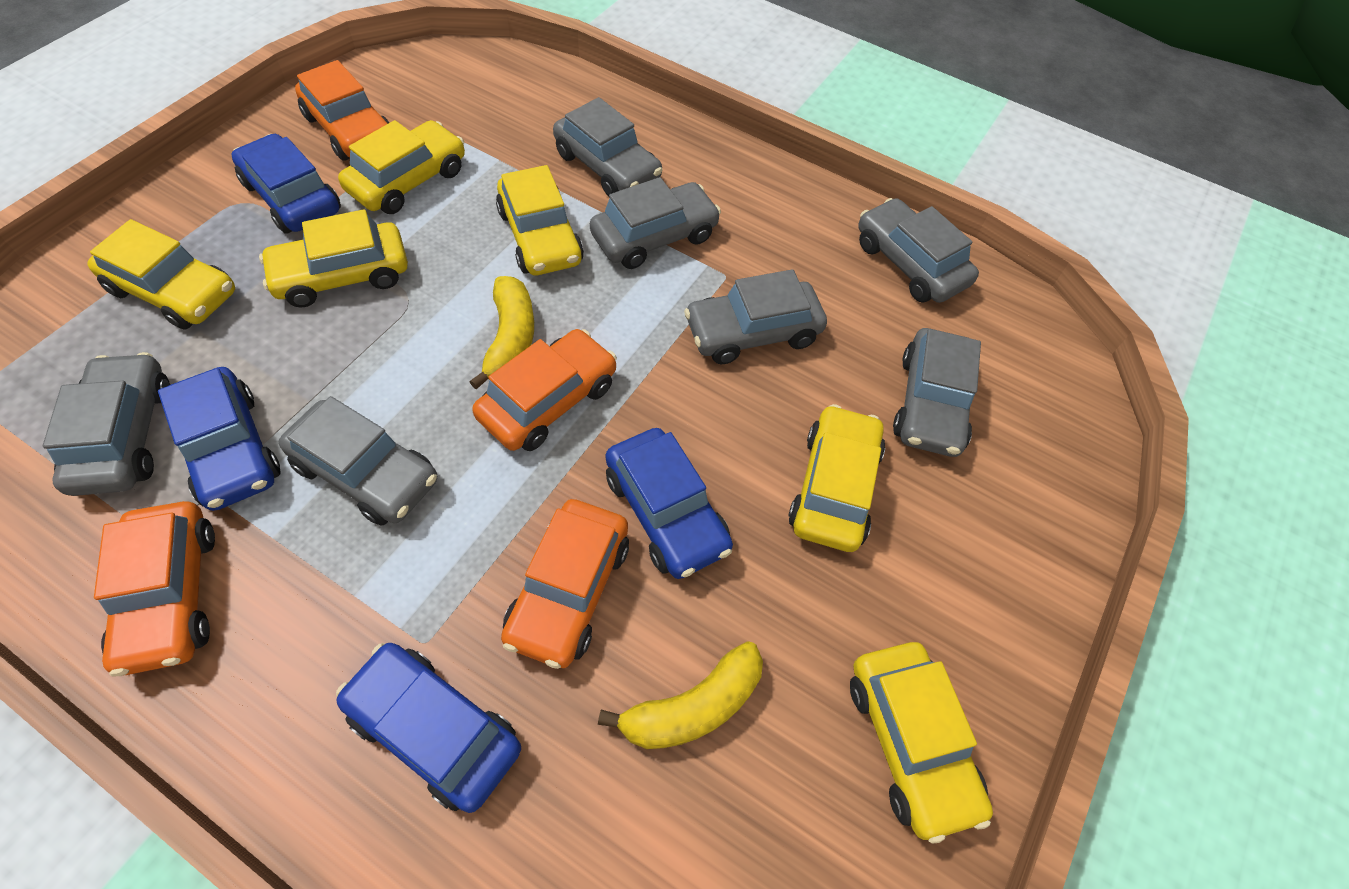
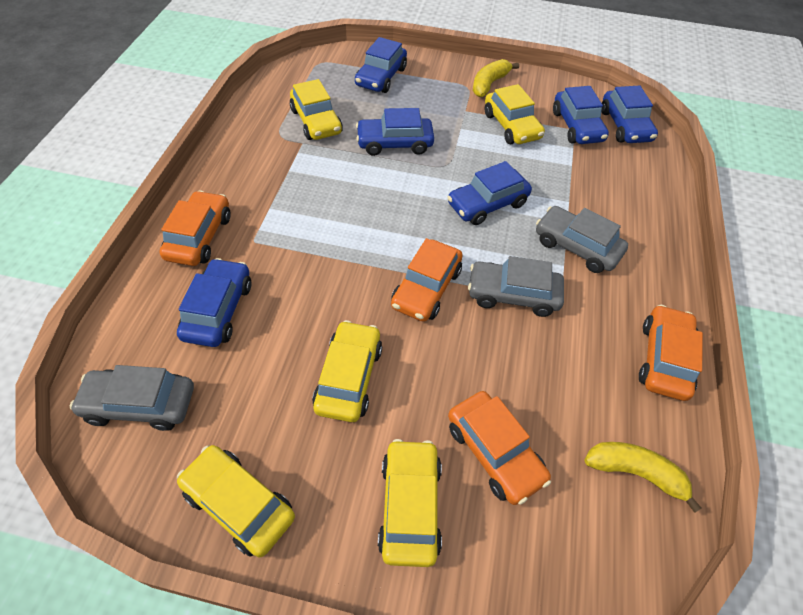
blue car: [158,367,281,511] [231,134,341,234] [336,643,521,813] [606,428,733,579] = 4 -> [177,258,251,347] [355,37,407,93] [356,108,434,156] [447,161,532,225] [553,86,609,144] [601,86,658,143] = 6
grey car: [43,352,170,496] [279,396,437,526] [553,97,663,197] [590,177,721,269] [684,269,827,364] [858,198,979,303] [893,328,981,457] = 7 -> [70,365,194,431] [468,256,564,317] [536,206,628,273] = 3
yellow car: [87,219,235,330] [259,209,408,308] [338,120,465,214] [496,165,584,275] [788,404,885,552] [850,642,993,844] = 6 -> [177,445,295,557] [290,79,343,140] [312,320,382,422] [378,439,442,567] [485,84,545,144] = 5

